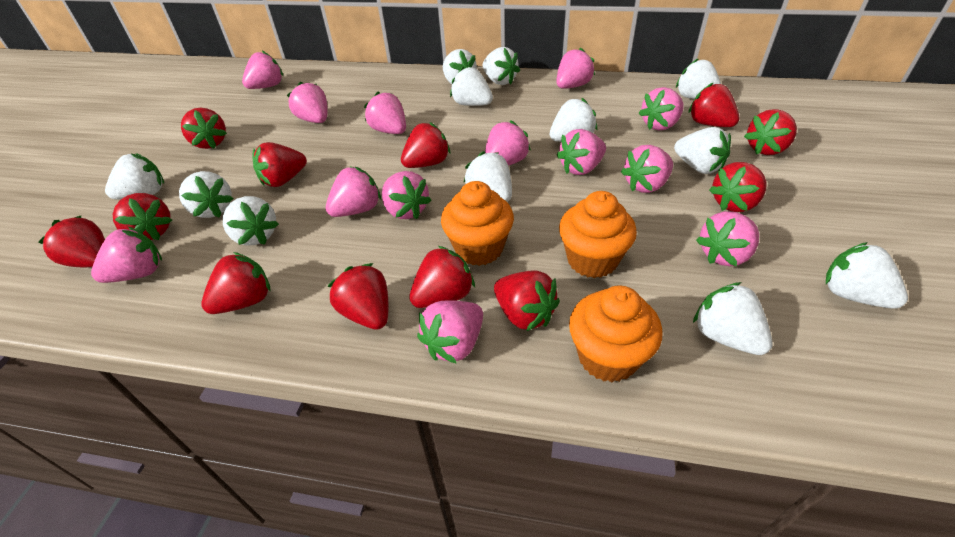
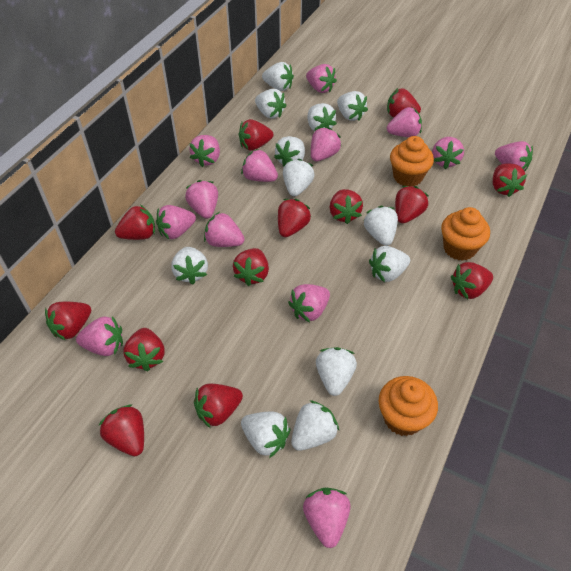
red strawberry: [38,216,105,267] [113,193,172,240] [181,107,227,149] [202,252,271,314] [253,142,307,187] [327,263,388,330] [401,122,451,168] [409,246,475,308] [494,270,560,331] [688,82,739,127] [709,162,766,212] [744,109,797,155] = 12 -> [45,302,91,341] [98,404,144,456] [115,205,155,240] [123,328,165,371] [194,384,243,428] [233,248,269,286] [239,119,273,151] [278,199,311,237] [330,189,363,224] [387,88,421,117] [395,186,429,223] [451,262,493,299] [493,163,527,197] = 13

